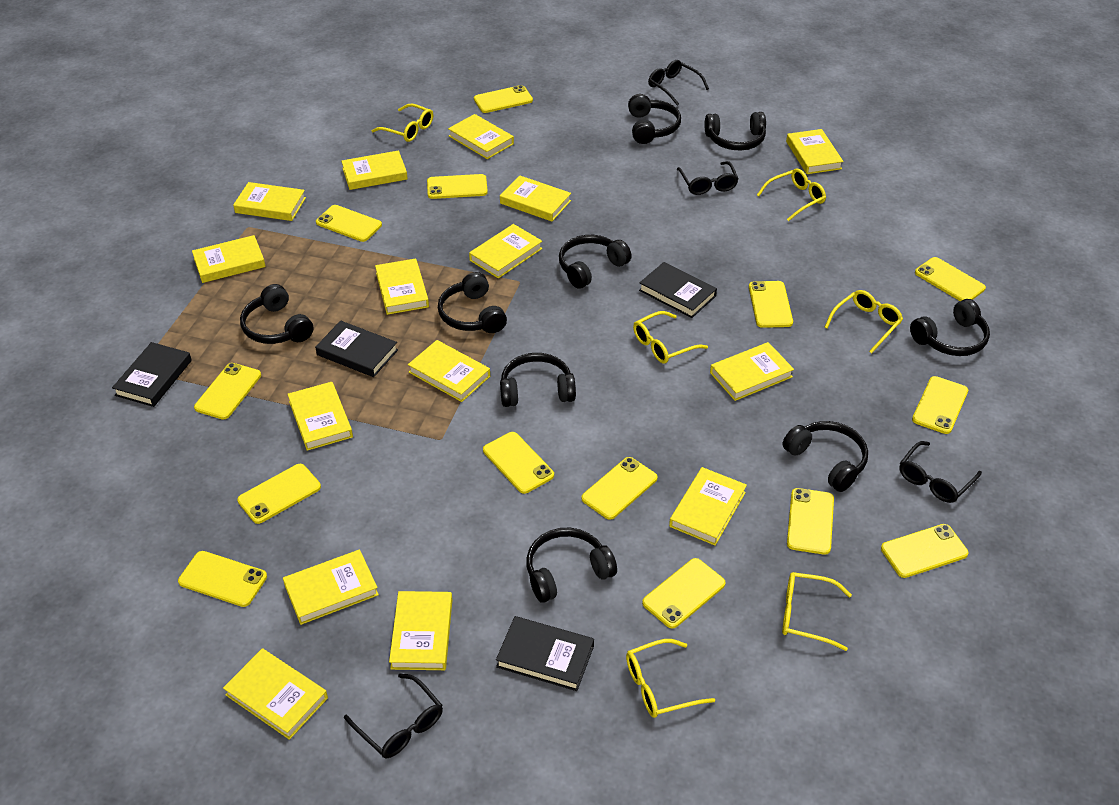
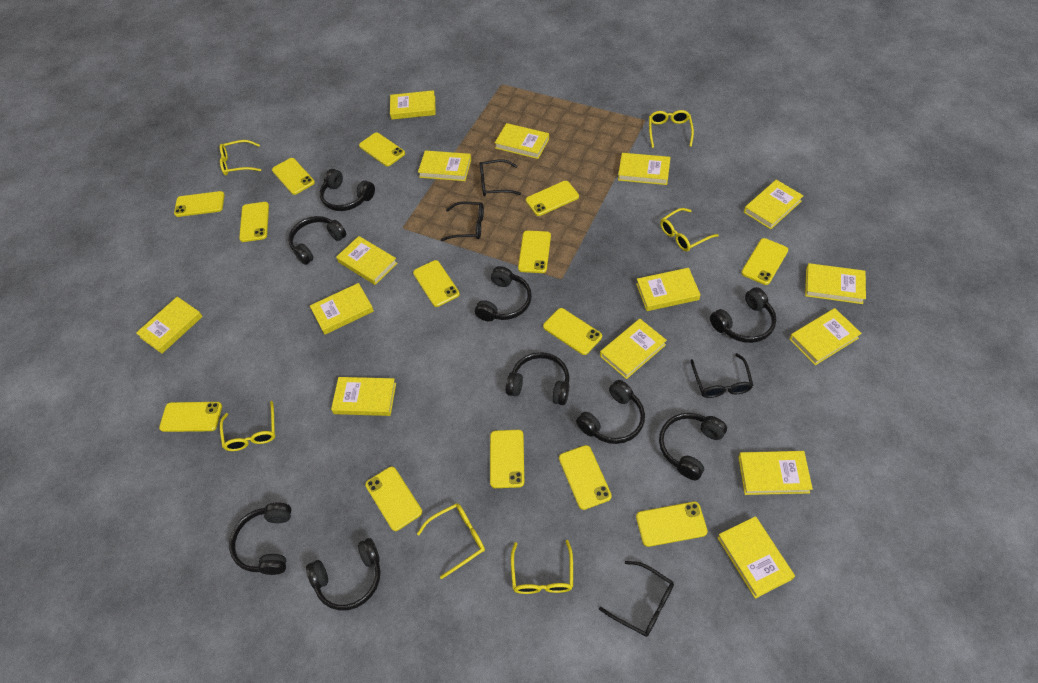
black book: [112,342,192,407] [315,321,398,377] [496,616,594,691] [639,262,717,318] = 4 -> none = 0

